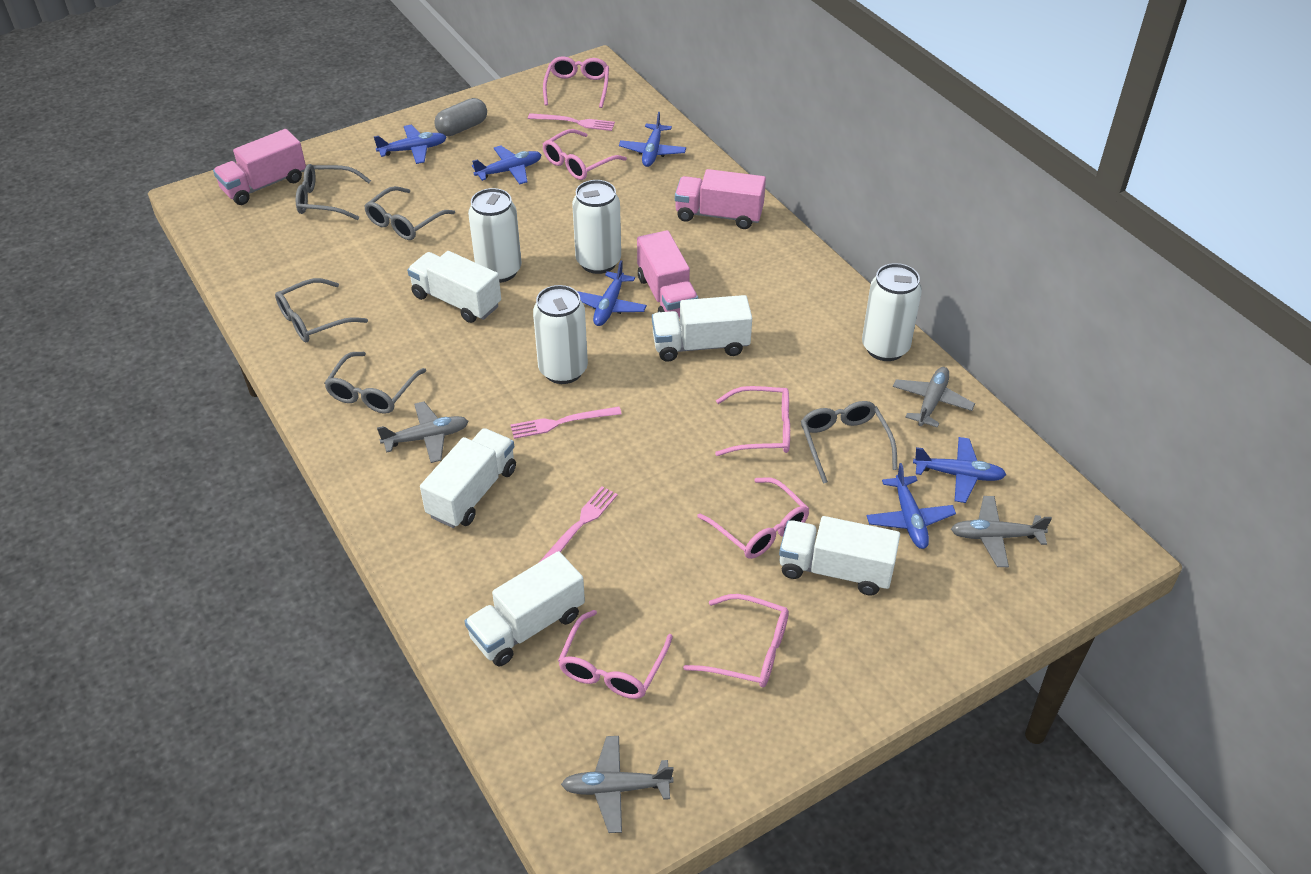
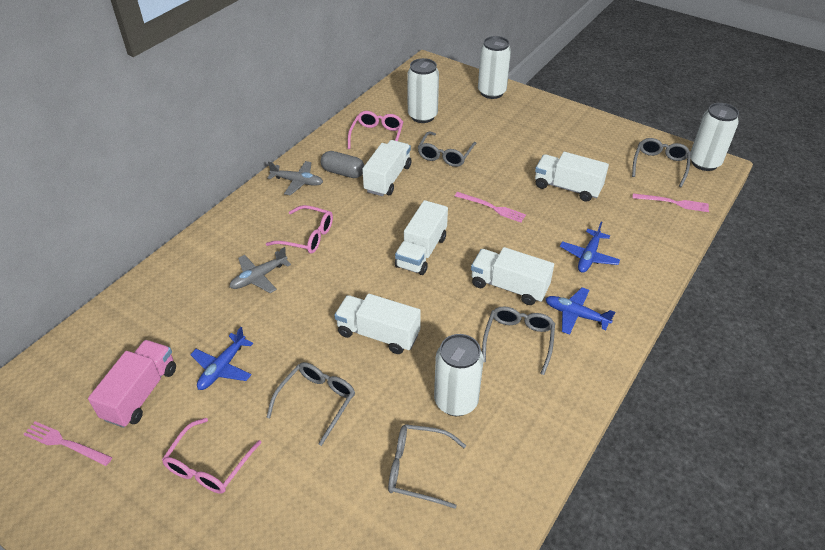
blue plane: [374,125,447,164] [472,146,541,184] [577,260,647,326] [619,112,686,167] [867,463,956,549] [913,437,1006,503] = 6 -> [190,327,253,390] [546,287,615,335] [560,222,620,273] = 3
grey plane: [377,402,468,463] [561,736,674,833] [893,367,975,428] [951,496,1052,567] = 4 -> [230,247,291,293] [267,161,323,195] = 2
pink glasses: [543,56,609,108] [543,129,627,180] [558,610,673,699] [683,594,789,687] [697,477,809,559] [715,386,790,456] = 6 -> [162,418,262,494] [266,205,333,254] [348,111,403,149] = 3
pink truck: [213,129,306,205] [637,230,698,319] [675,169,766,229] = 3 -> [88,340,176,428] = 1

